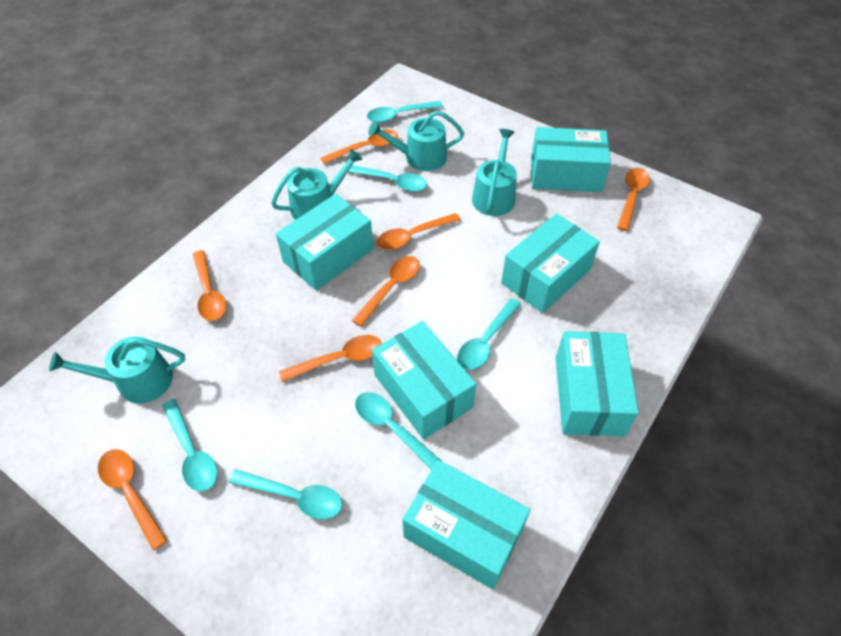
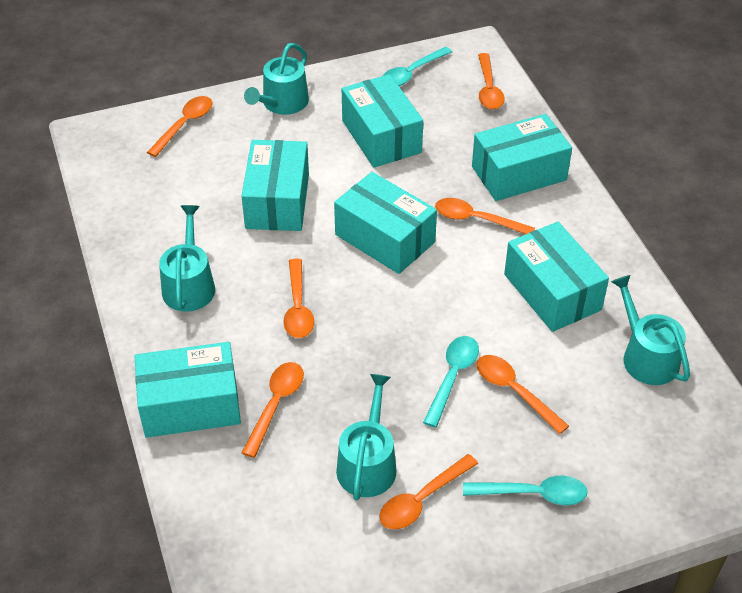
turquoise spoon: [162,399,217,492] [229,470,342,520] [348,165,427,192] [355,392,441,470] [367,101,443,123] [457,298,521,370] = 6 -> [383,47,452,86] [423,336,479,428] [463,475,588,505] = 3

